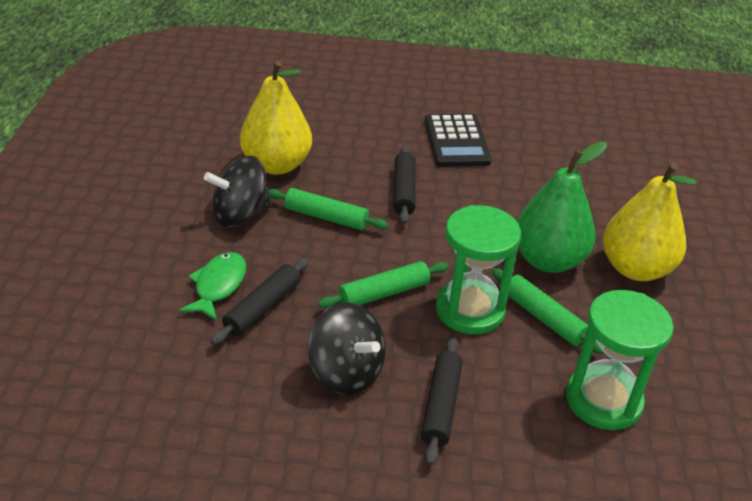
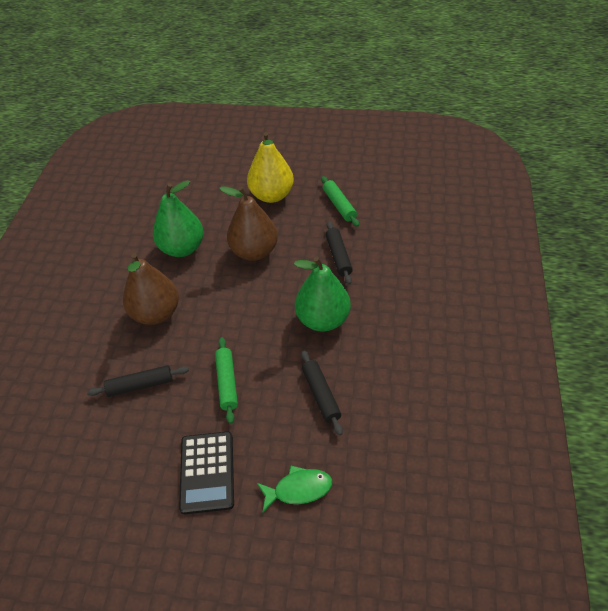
black spinning top: [204,156,271,227] [308,302,386,395] = 2 -> none = 0
brown pear: none = 0 -> [123,253,179,325] [219,186,278,261] = 2
green hourglass: [436,205,521,335] [566,290,674,430] = 2 -> none = 0
green pear: [517,142,607,273] = 1 -> [153,180,204,257] [294,257,351,332] = 2
green rolling pin: [268,188,388,230] [318,261,448,308] [492,268,604,355] = 3 -> [215,337,238,424] [321,176,359,227] = 2
yellow pear: [240,61,312,175] [603,163,697,281] = 2 -> [247,132,294,203] = 1

